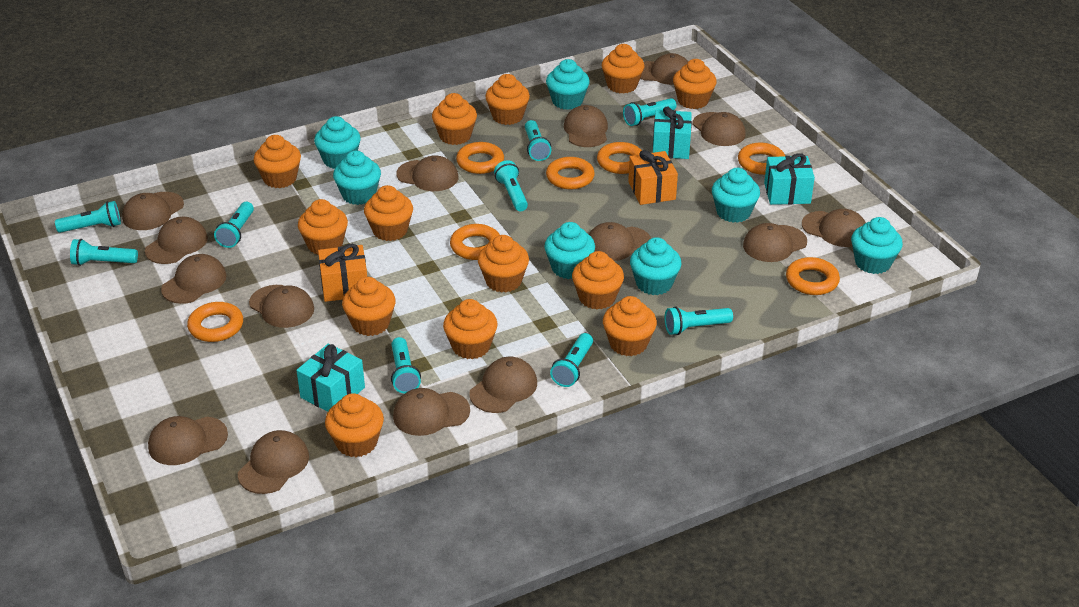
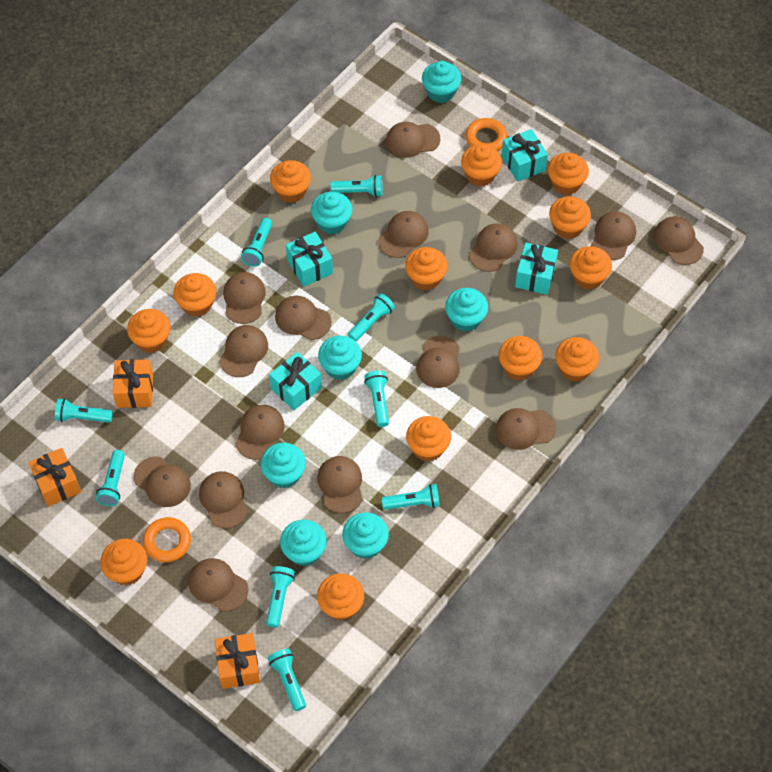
orange gift: [318,244,367,302] [628,150,678,205] = 2 -> [28,448,81,507] [113,359,153,408] [215,633,260,689] = 3
orange ring: [187,302,243,342] [450,224,500,260] [456,142,504,174] [546,157,595,189] [597,142,642,174] [738,143,785,175] [786,257,840,295] = 7 -> [143,517,191,562] [466,118,507,151] = 2
turquoise gift: [296,343,365,412] [653,106,692,159] [764,153,815,205] = 3 -> [269,352,322,410] [286,232,333,287] [502,129,548,182] [515,243,558,295] = 4

